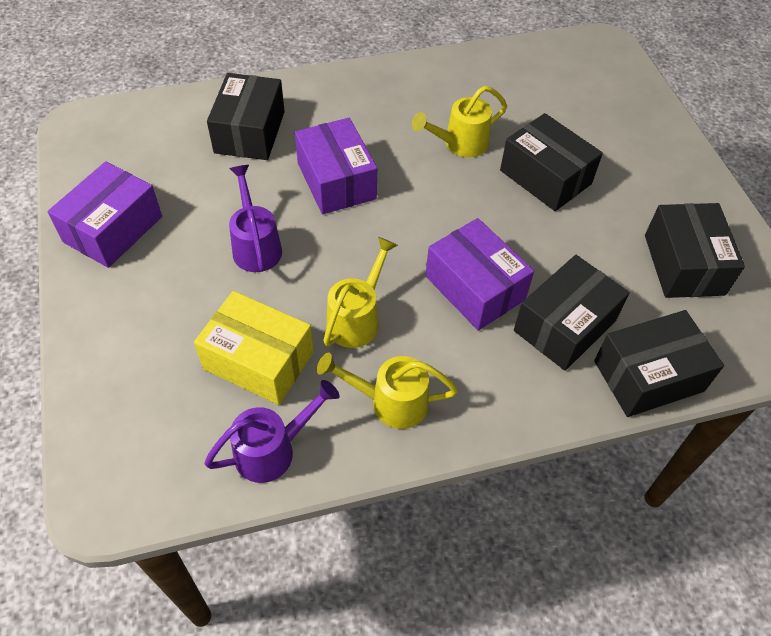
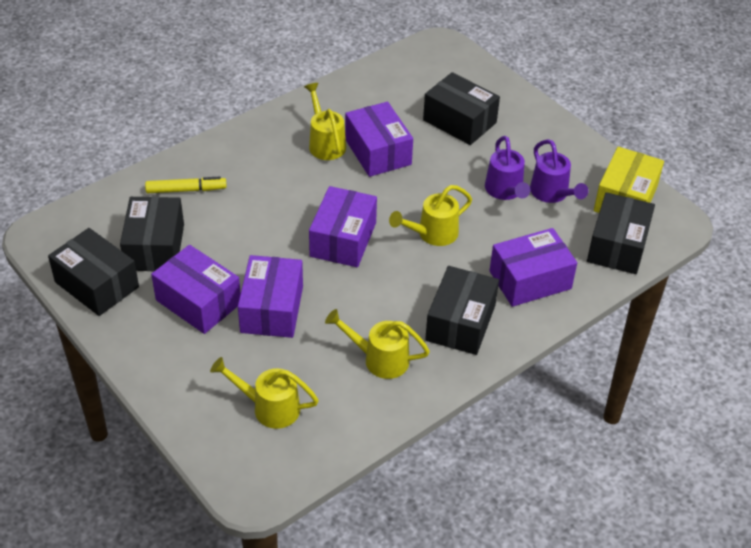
purple box: [47,161,162,268] [295,118,377,214] [425,218,534,331] = 3 -> [151,245,241,334] [238,255,303,338] [309,186,377,267] [345,102,413,177] [489,228,577,307] = 5
yellow marker: none = 0 -> [145,177,227,193] = 1
yellow watering can: [317,353,458,429] [323,237,398,348] [412,86,507,157] = 3 -> [210,357,319,429] [304,83,346,160] [325,309,430,379] [389,185,472,246] = 4

